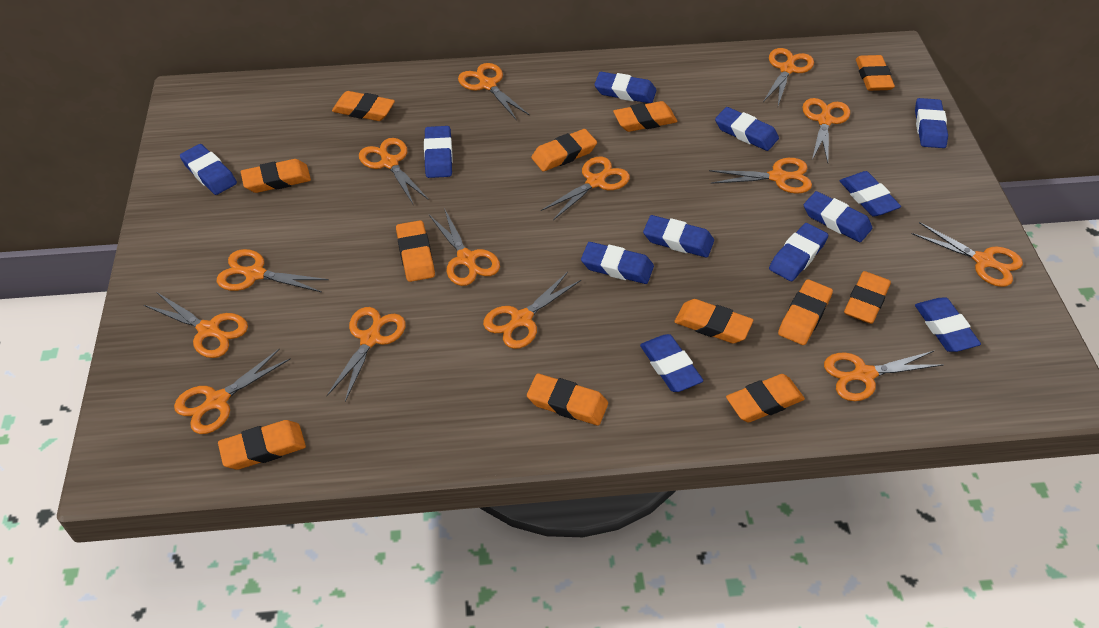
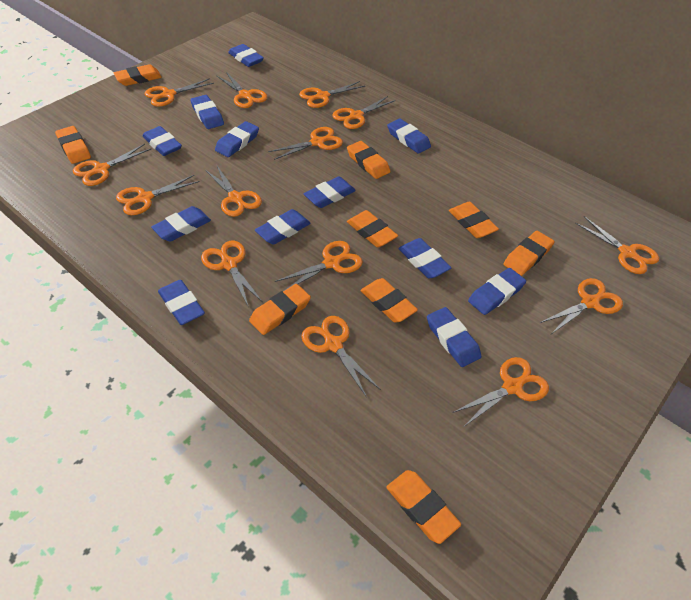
orange eraser: [218,420,306,470] [241,159,311,193] [332,91,395,121] [396,220,435,282] [527,374,608,425] [531,129,597,171] [613,101,677,132] [675,299,753,343] [726,374,805,422] [778,279,833,345] [844,271,891,324] [856,55,895,91] = 12 -> [55,126,91,164] [114,64,162,86] [249,284,311,335] [347,141,391,179] [347,210,398,247] [360,278,418,323] [386,470,461,544] [449,202,499,238] [503,231,554,276] = 9

